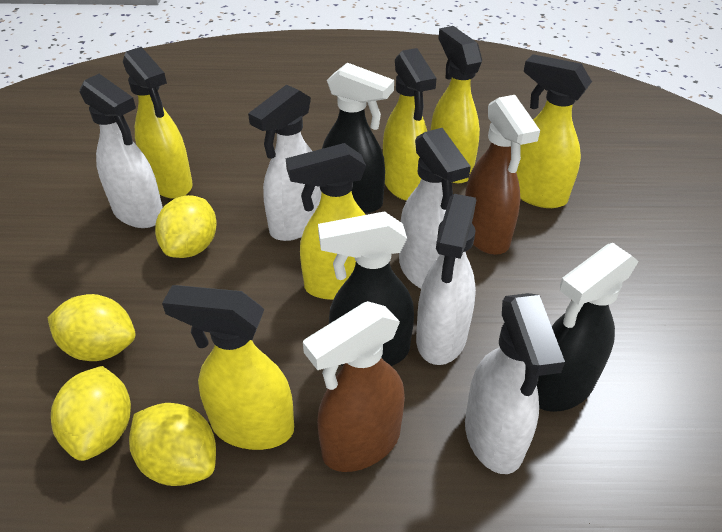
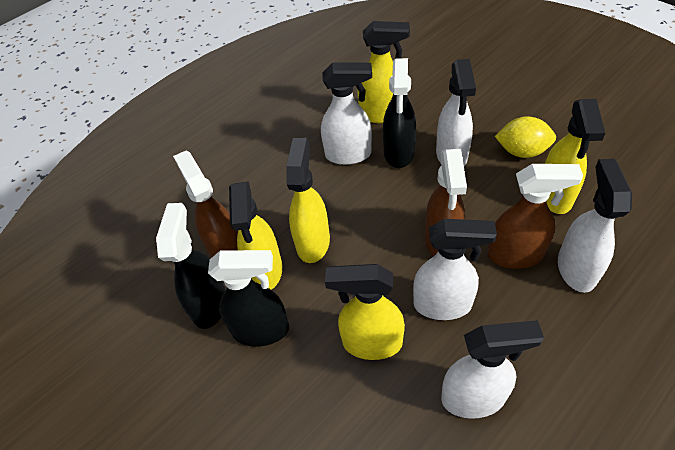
brown spray bottle: [303,301,405,472] [465,95,540,255] = 2 -> [173,151,238,258] [425,149,467,257] [488,164,583,269] = 3
yellow lemon: [48,294,136,361] [51,366,131,461] [129,403,216,486] [155,195,217,258] = 4 -> [495,116,556,158] = 1
yellow spray bottle: [123,47,193,199] [162,285,294,450] [286,143,366,300] [383,48,437,201] [431,26,482,183] [516,54,592,208] = 6 -> [229,181,282,290] [286,138,330,263] [325,264,405,360] [357,21,410,123] [545,99,605,214] = 5

